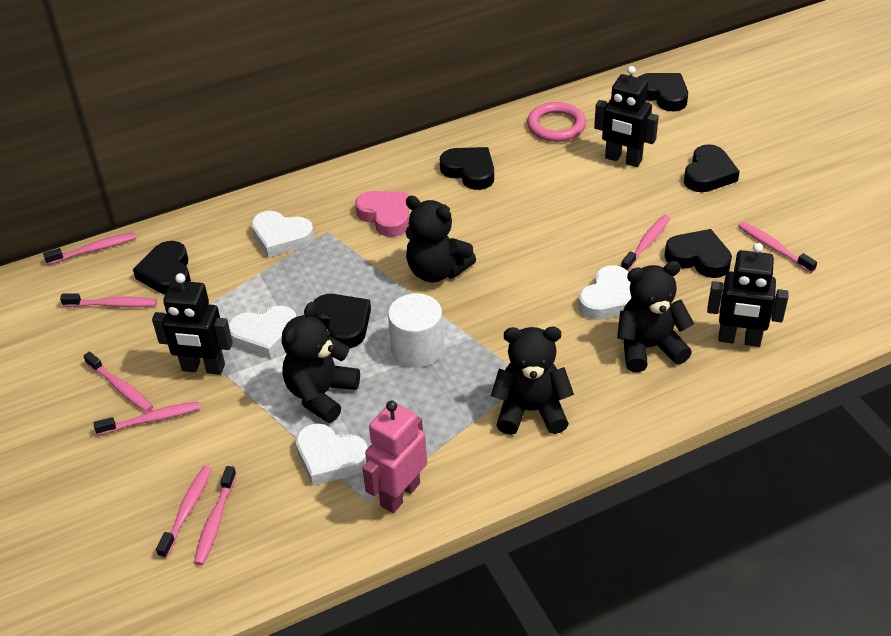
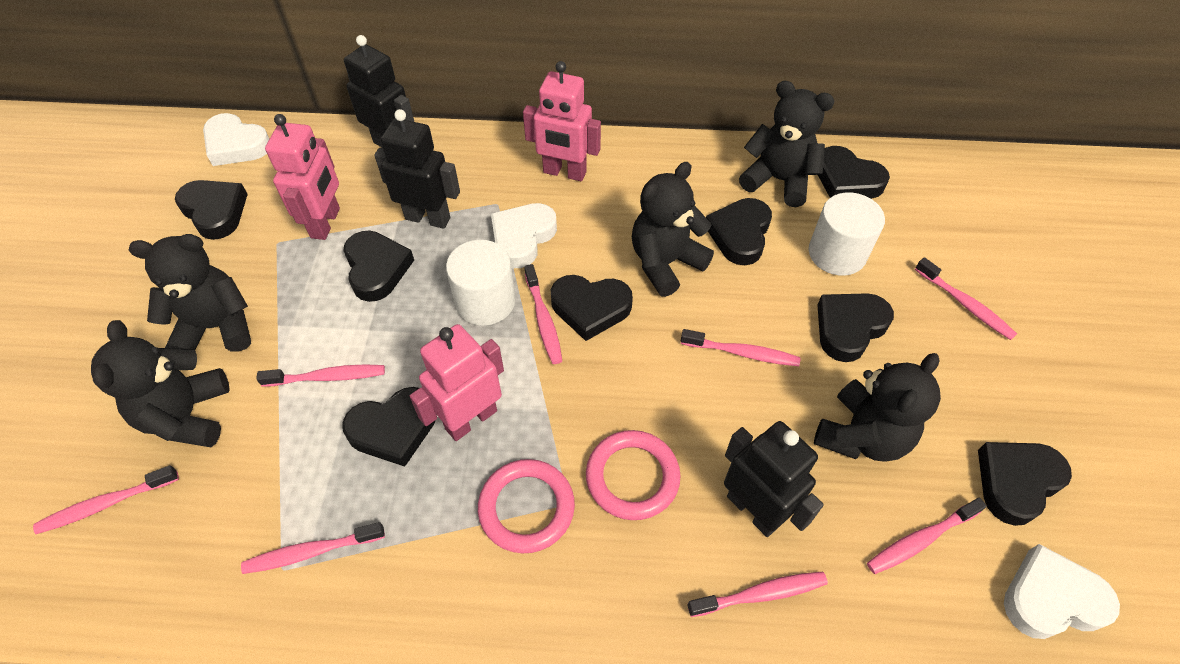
black heart: [133,241,191,295] [313,294,371,348] [440,147,494,190] [638,73,688,112] [664,229,732,278] [684,144,740,192] = 6 -> [175,180,248,240] [342,387,436,467] [343,231,414,302] [551,275,633,341] [706,198,772,265] [818,146,890,199] [818,293,894,362] [978,442,1072,526] = 8
black teddy bear: [282,302,360,423] [405,196,476,283] [491,327,574,435] [617,261,694,372] = 4 -> [91,320,230,447] [129,234,251,352] [632,162,714,297] [739,81,835,207] [814,353,941,461] = 5
pink heart: [355,191,409,237] = 1 -> none = 0
pink ring: [527,102,586,142] = 1 -> [478,459,575,553] [586,430,681,520] = 2
pink robot: [362,400,427,513] = 1 -> [265,114,340,240] [410,324,504,441] [523,61,601,181] = 3
white cylinder: [388,293,444,368] = 1 -> [446,240,516,326] [809,192,885,275] = 2
white heart: [228,305,297,359] [251,211,314,258] [296,423,368,486] [578,265,632,320] = 4 -> [203,113,269,166] [491,203,557,268] [1004,544,1120,639] = 3

